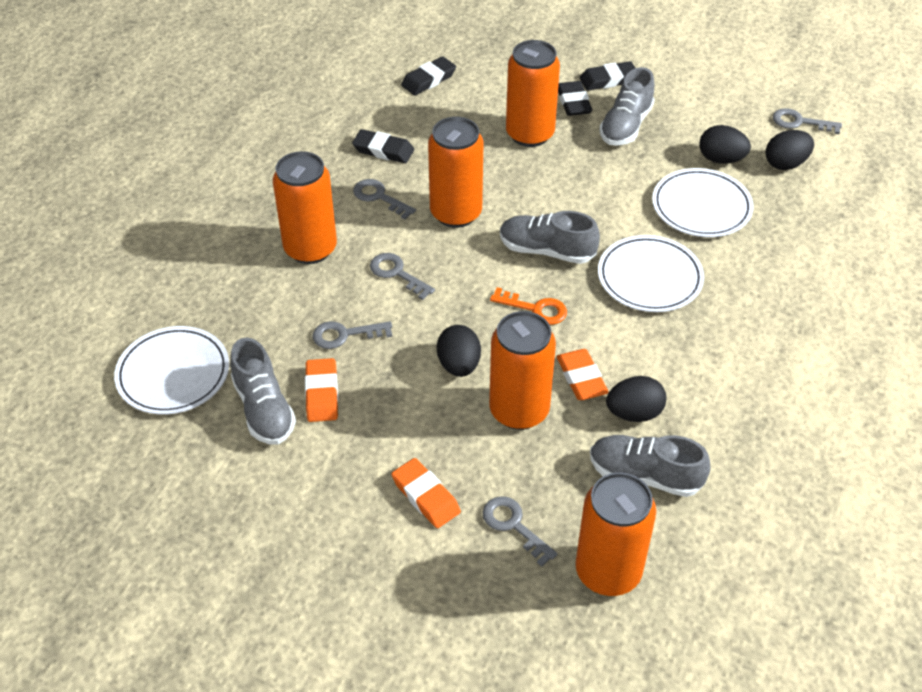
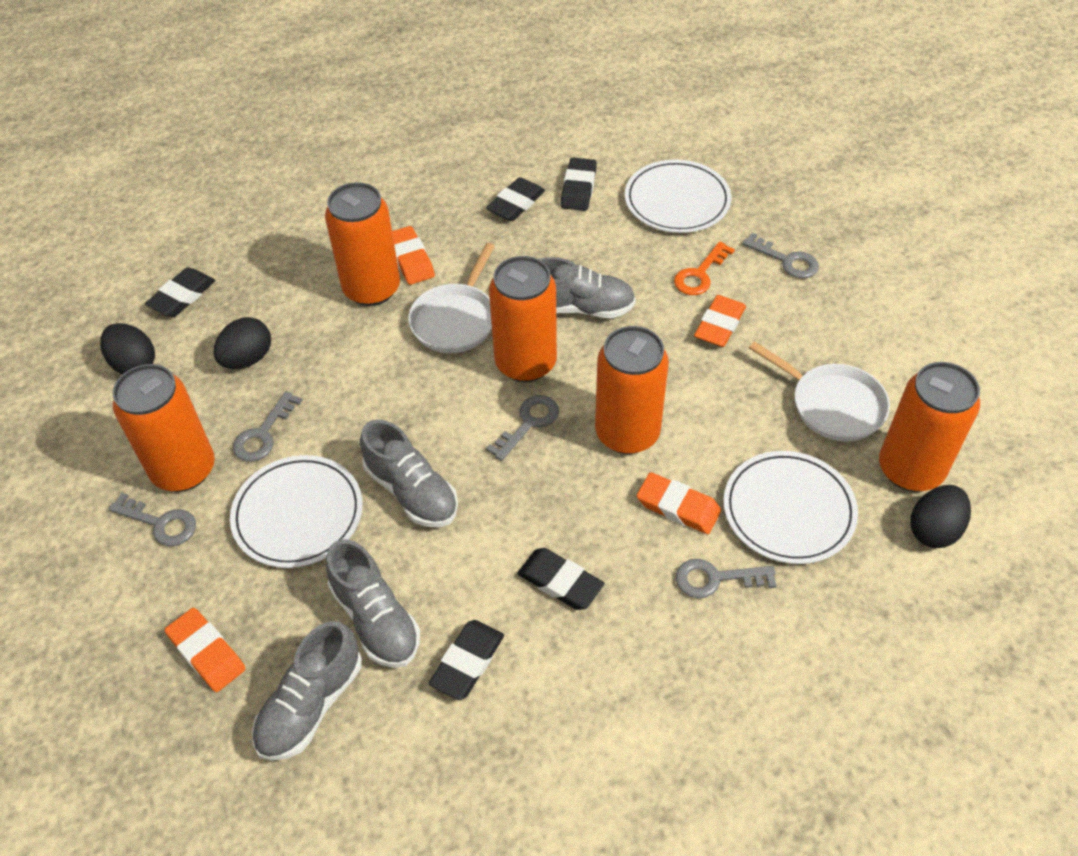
black egg: [437,325,481,377] [606,376,667,422] [699,125,751,164] [765,130,814,170] = 4 -> [100,323,155,374] [214,317,271,369] [910,485,971,548] = 3
black eraser: [352,129,414,163] [401,56,456,95] [558,81,592,116] [580,61,635,91] = 4 -> [145,268,215,317] [429,620,504,700] [486,177,545,221] [517,548,604,610] [561,158,597,211] = 5
orange eraser: [305,358,338,422] [391,458,461,528] [556,349,609,400] = 3 -> [165,608,246,692] [392,226,435,285] [637,472,721,534] [694,295,746,347] = 4
white pan: none = 0 -> [408,243,495,353] [749,341,890,442] = 2

